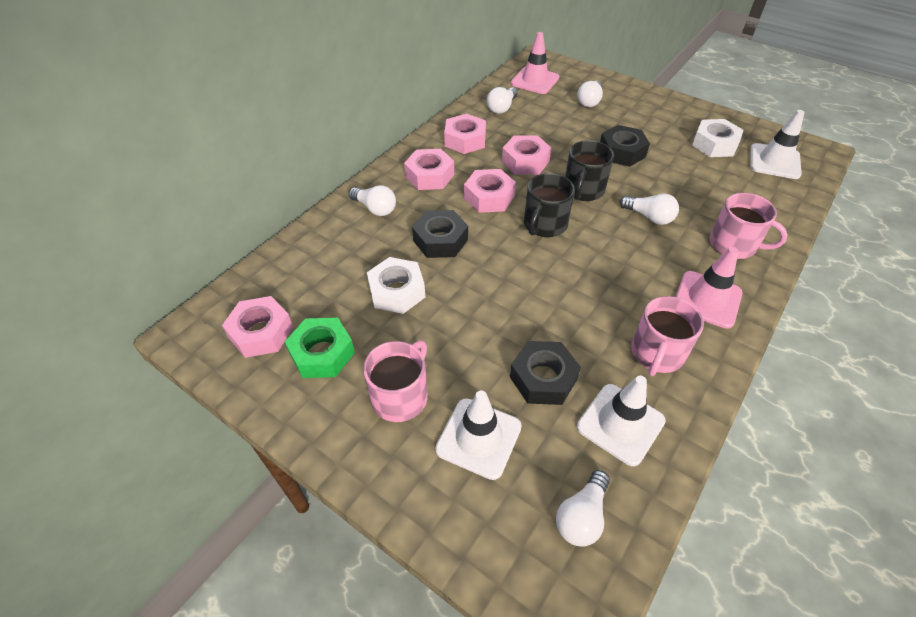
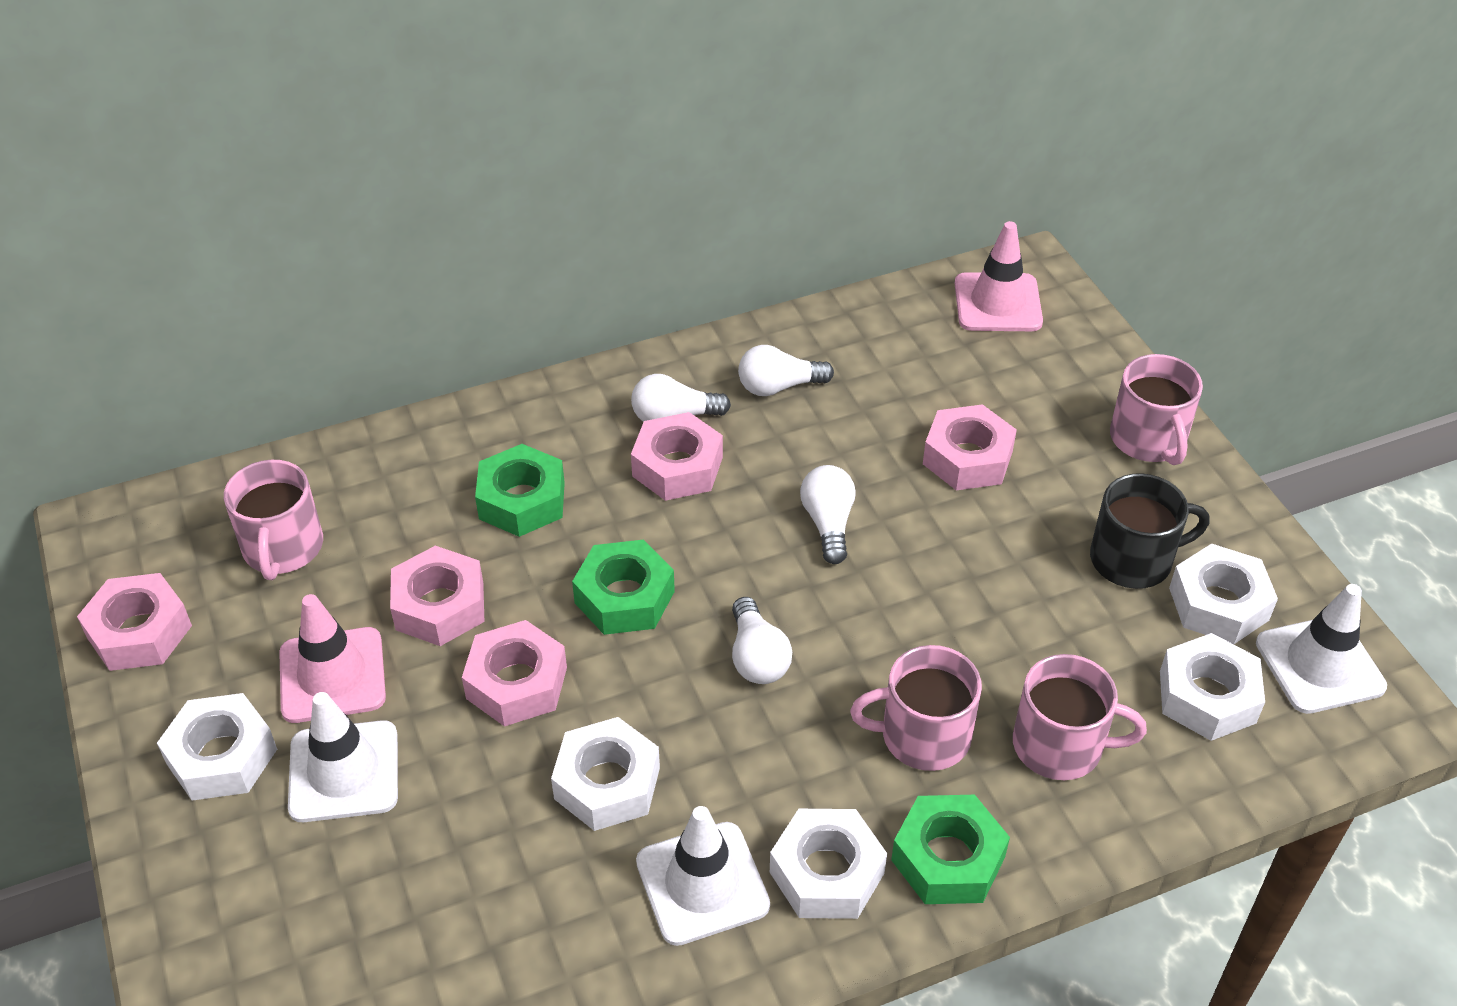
black mug: [524,173,575,237] [565,140,614,201] = 2 -> [1090,473,1209,589] = 1
black nut: [412,210,468,258] [510,341,581,405] [600,125,650,167] = 3 -> none = 0
green nut: [285,317,355,378] = 1 -> [475,444,565,537] [572,540,675,635] [891,795,1010,904] = 3
pink mug: [363,341,428,422] [631,296,704,376] [709,193,788,259] = 3 -> [224,460,323,580] [850,645,982,771] [1013,654,1147,780] [1110,354,1203,465] = 4
white light bulb: [349,185,396,216] [487,87,517,114] [556,470,610,547] [577,81,603,107] [620,193,679,225] = 5 -> [631,374,731,422] [732,597,792,684] [738,345,834,396] [800,465,856,564] = 4
white nut: [367,257,425,314] [692,119,743,157] = 2 -> [157,693,277,801] [551,717,660,831] [770,809,887,919] [1160,633,1265,741] [1169,544,1278,644] = 5

